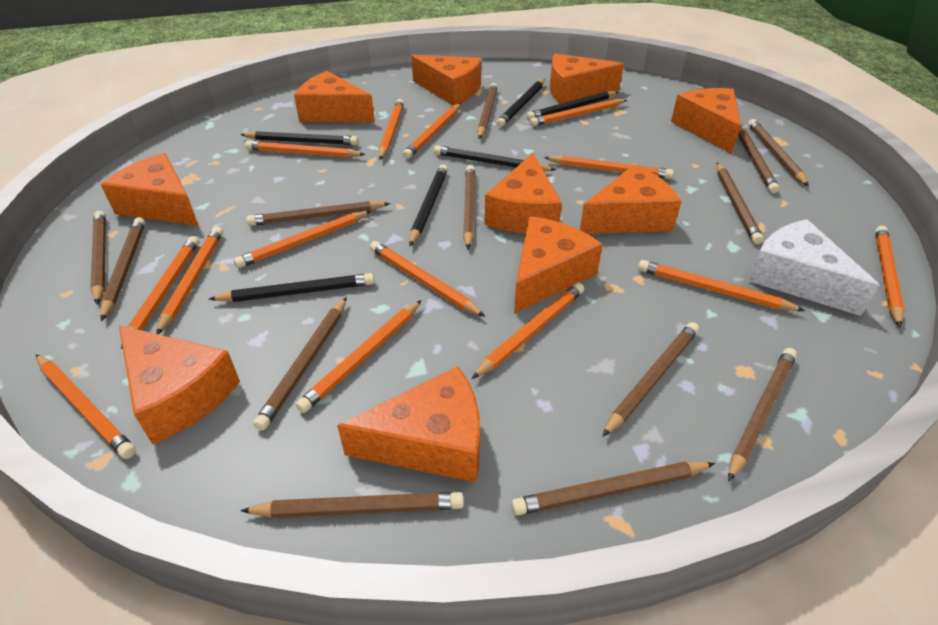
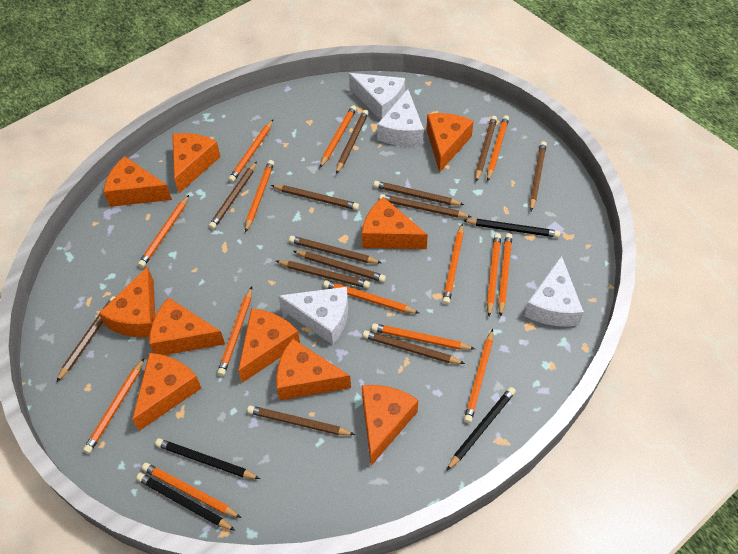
black pencil: [209,273,374,302] [240,131,358,145] [409,164,448,246] [434,145,556,171] [496,79,545,127] [526,91,618,120] = 6 -> [136,473,235,531] [155,438,260,479] [446,387,516,471] [463,219,560,238] = 4
white cheese: [748,219,880,316] = 1 -> [278,287,348,345] [349,73,405,120] [377,89,424,146] [524,256,584,327] = 4

